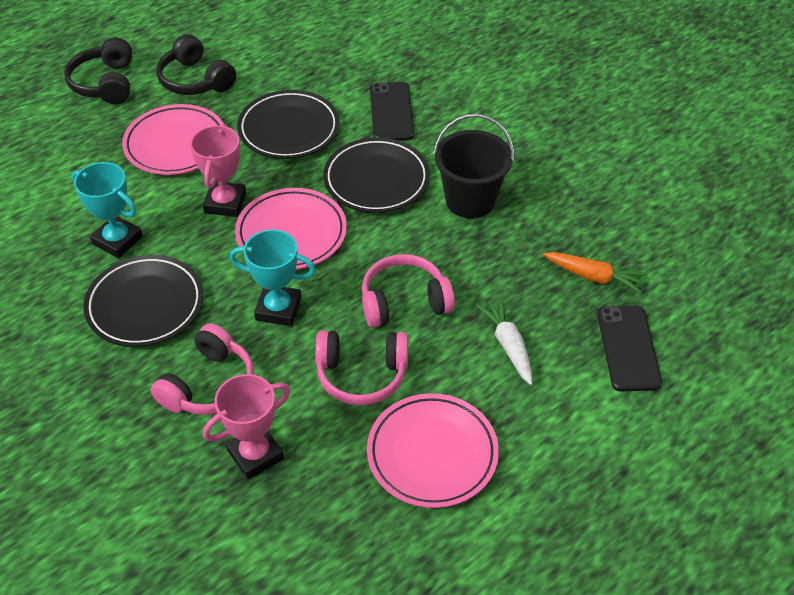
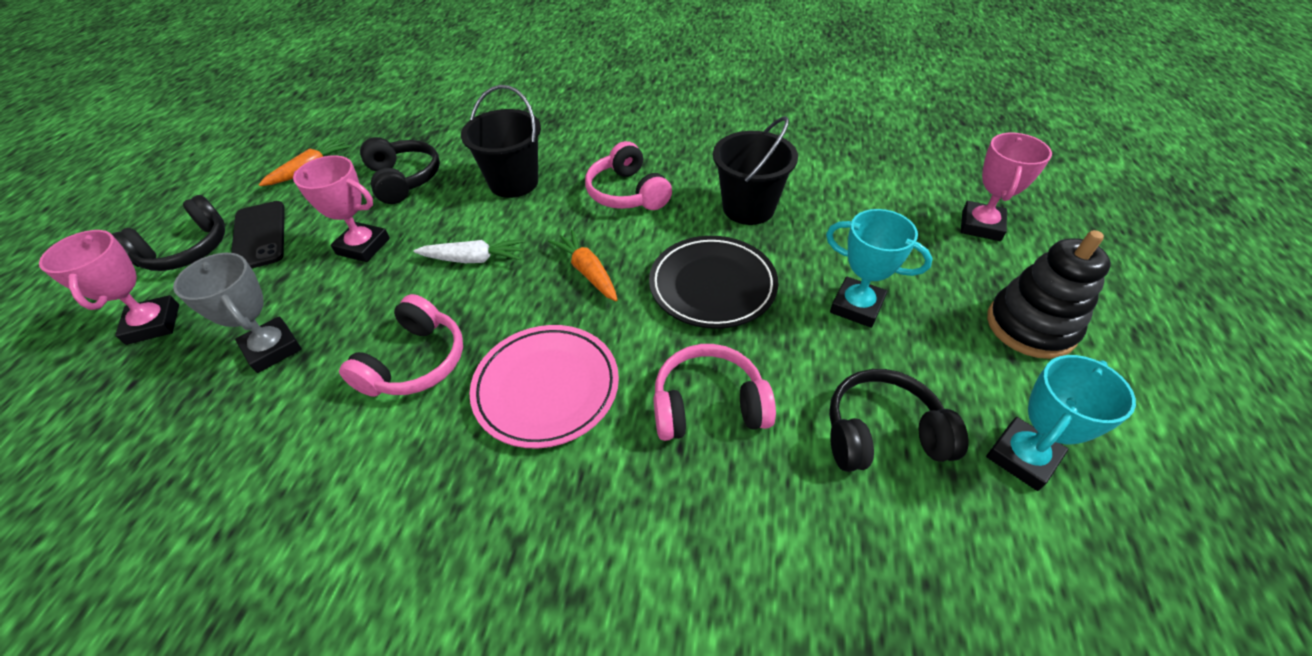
black bucket: [433,114,514,218] = 1 -> [461,85,541,198] [713,116,798,225] = 2
black headphones: [64,37,132,104] [156,34,236,95] = 2 -> [112,195,225,271] [360,137,440,204] [829,369,969,472] = 3
black phone: [370,82,414,141] [597,306,662,391] = 2 -> [231,201,285,268] = 1
black plate: [83,255,203,347] [237,90,340,159] [323,137,430,213] = 3 -> [649,236,779,329] = 1
black stacking toy: none = 0 -> [987,230,1111,359] = 1
grey trophy: none = 0 -> [173,253,302,373] = 1
orange carrot: [543,252,648,294] = 1 -> [258,138,351,186] [548,230,618,301] = 2
pink plate: [122,104,224,175] [235,188,347,270] [367,393,499,508] = 3 -> [470,325,619,449] = 1
pink trophy: [190,124,246,217] [203,374,291,480] = 2 -> [39,230,179,345] [293,155,390,262] [961,133,1052,241] = 3

